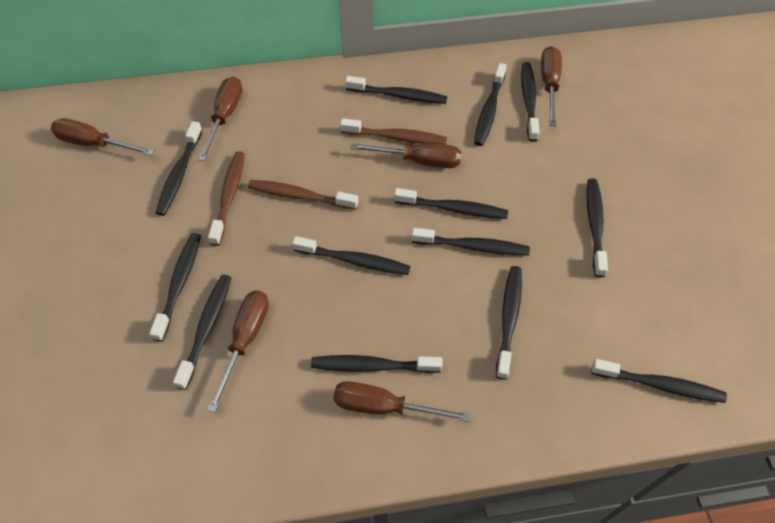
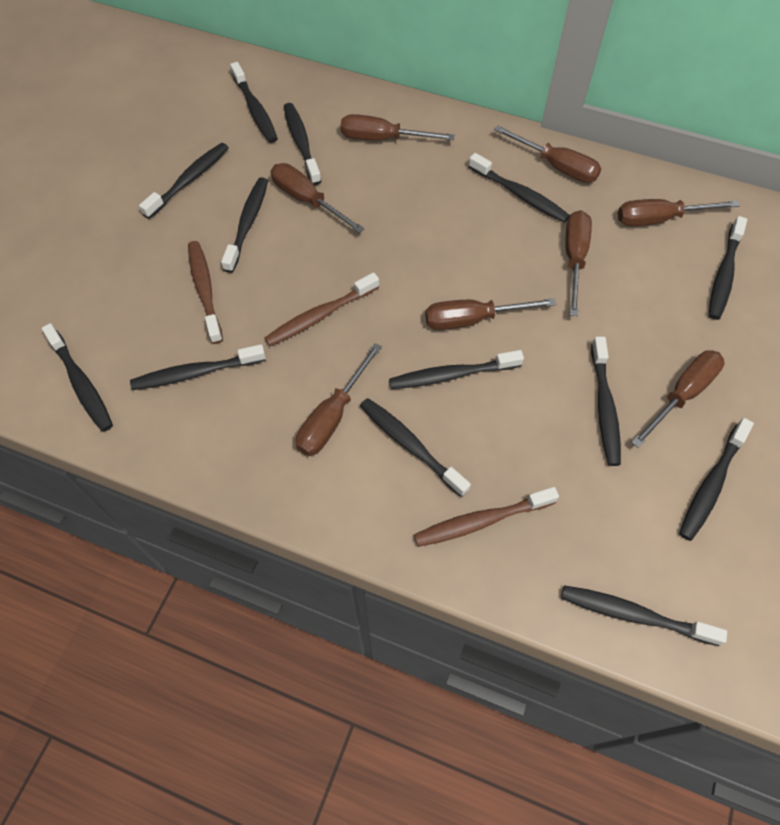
brown screwdriver: [51,118,154,156] [198,76,242,161] [207,290,269,412] [333,381,471,422] [350,143,461,168] [541,46,562,126] = 6 -> [271,163,365,233] [296,343,382,456] [340,114,455,140] [425,298,557,330] [494,125,601,183] [565,210,592,316] [618,199,740,226] [631,350,725,448] = 8

